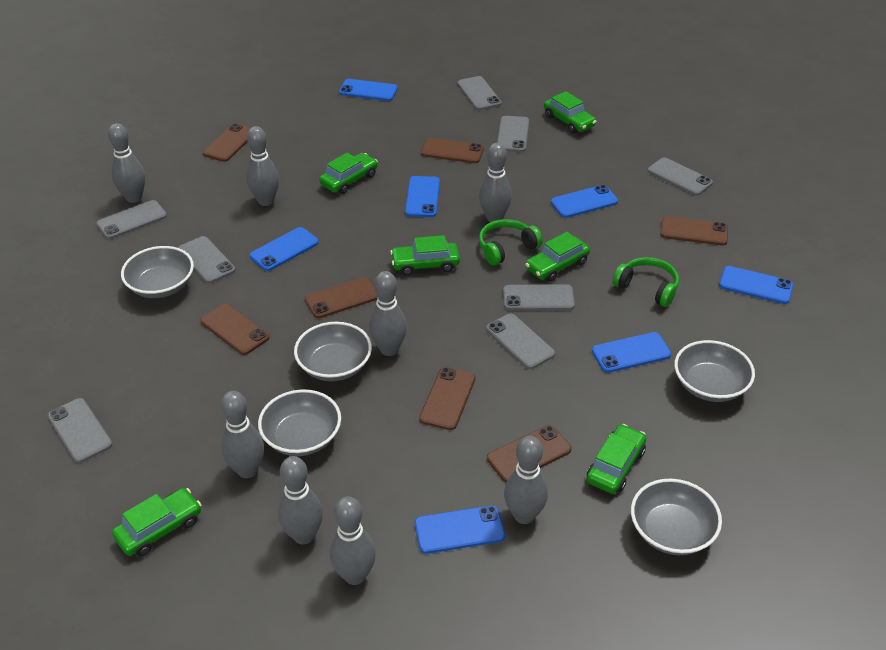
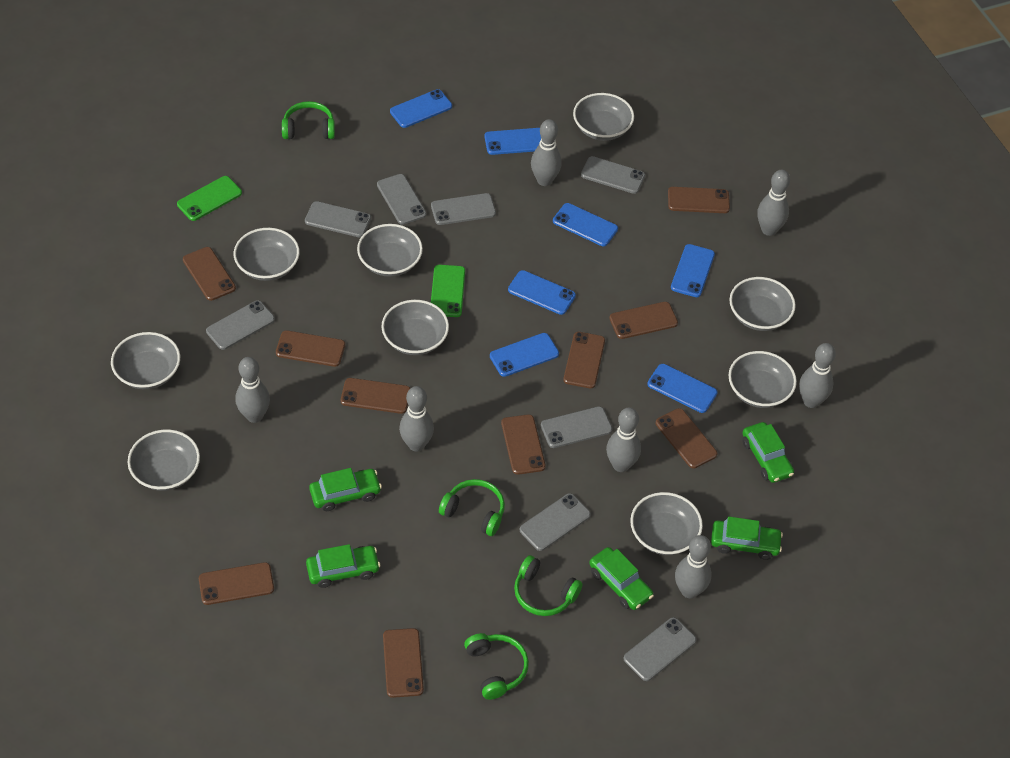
brown phone: [200,304,270,355] [203,123,251,162] [305,277,378,318] [419,367,475,430] [421,138,484,163] [487,425,571,482] [660,216,728,246] = 7 -> [183,247,236,301] [199,562,274,605] [276,330,345,367] [341,378,410,414] [383,628,424,698] [501,414,546,475] [563,332,605,388] [609,302,678,339] [656,408,717,469] [668,187,730,213] = 10
green car: [112,488,201,557] [319,153,378,194] [390,235,460,276] [525,232,590,282] [544,91,597,134] [587,424,646,494] = 6 -> [306,544,380,588] [309,468,382,511] [589,547,654,610] [711,516,783,560] [742,422,794,483] = 5
green headphones: [479,219,543,265] [612,257,679,307] = 2 -> [282,101,335,139] [439,479,505,536] [464,633,529,700] [514,555,583,616] = 4
green phone: none = 0 -> [177,176,242,221] [431,265,465,317] = 2
grey bowl: [121,246,194,298] [258,389,341,456] [294,322,372,381] [631,478,722,555] [674,340,755,402] = 5 -> [111,332,180,389] [128,429,200,491] [234,228,300,281] [357,224,423,277] [381,300,449,355] [573,93,634,141] [630,492,703,555] [728,351,797,408] [729,277,796,331] = 9
grey bowling pin: [108,123,145,203] [221,391,264,478] [246,126,279,206] [278,456,323,544] [330,496,376,585] [369,271,407,356] [479,143,512,222] [504,436,548,524] = 8 -> [235,357,270,423] [399,386,434,452] [531,119,562,186] [606,407,641,472] [675,535,711,598] [757,170,790,236] [799,343,836,408] = 7

